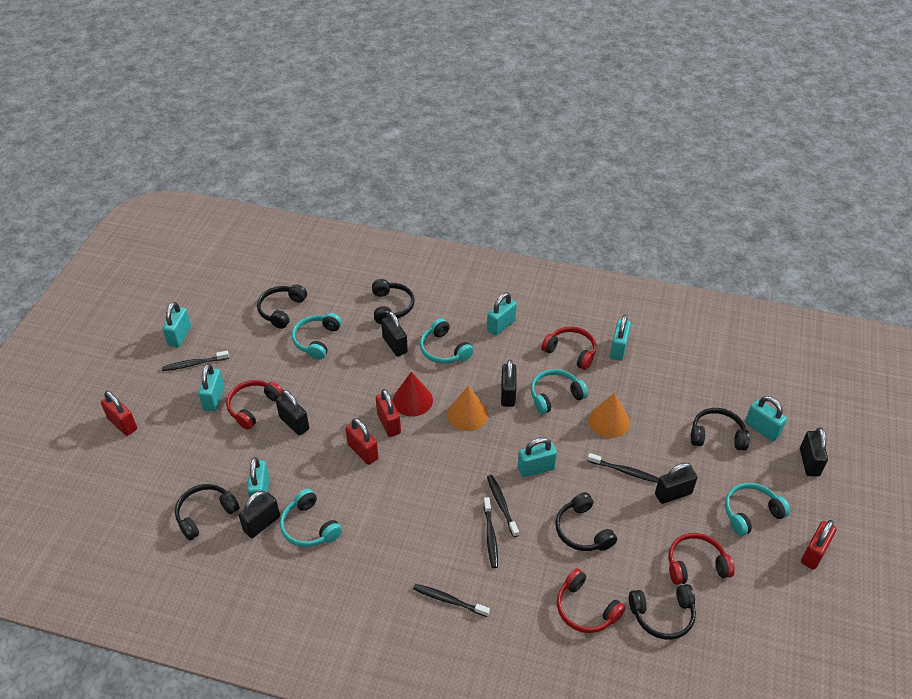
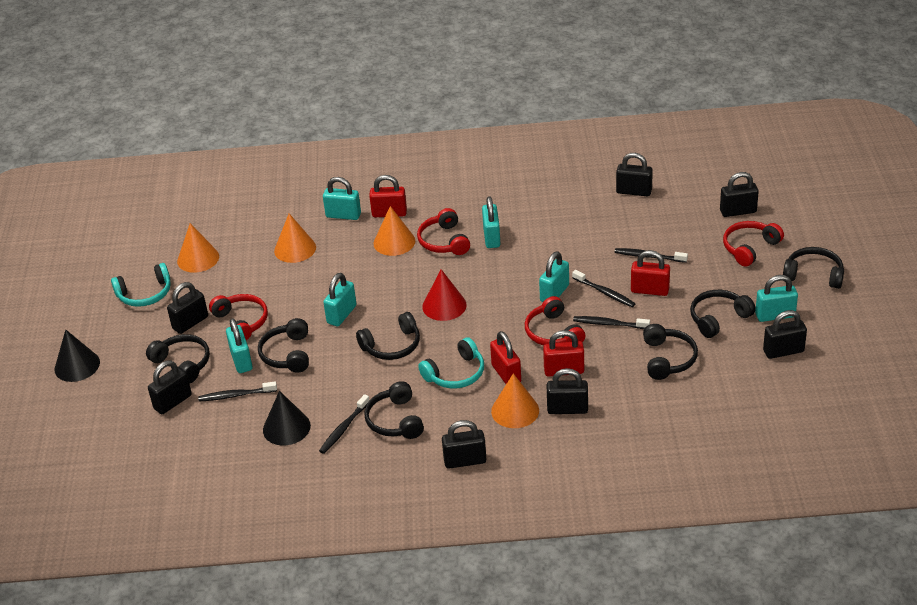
black cone: none = 0 -> [54,330,100,382] [263,391,311,445] = 2
black headphones: [175,484,239,541] [257,284,307,329] [372,279,415,324] [555,492,617,551] [629,584,696,640] [691,408,750,451] = 6 -> [146,334,210,384] [258,318,309,373] [356,312,420,360] [364,381,424,439] [643,324,698,380] [690,290,756,338] [783,247,844,289] = 7
black padlock: [239,491,280,538] [276,390,309,435] [381,311,408,356] [501,360,516,407] [655,463,698,504] [800,427,828,477] = 6 -> [148,360,192,414] [167,282,208,334] [442,420,486,469] [547,368,588,414] [616,153,653,196] [720,172,759,217] [763,310,807,359] = 7
orange cone: [447,386,488,431] [588,393,630,438] = 2 -> [177,223,219,273] [274,213,316,263] [373,206,415,256] [491,373,539,428] = 4
turquoise headphones: [280,489,342,547] [292,313,342,360] [420,318,474,364] [531,369,588,414] [725,483,790,536] = 5 -> [111,263,171,307] [418,337,484,389] = 2
turquoise padlock: [162,302,191,347] [198,364,224,411] [247,457,270,502] [487,293,517,336] [518,437,557,477] [610,315,631,361] [745,396,787,441] = 7 -> [226,318,253,373] [323,177,361,220] [323,273,357,326] [482,196,500,248] [539,251,569,302] [755,275,798,322] = 6

